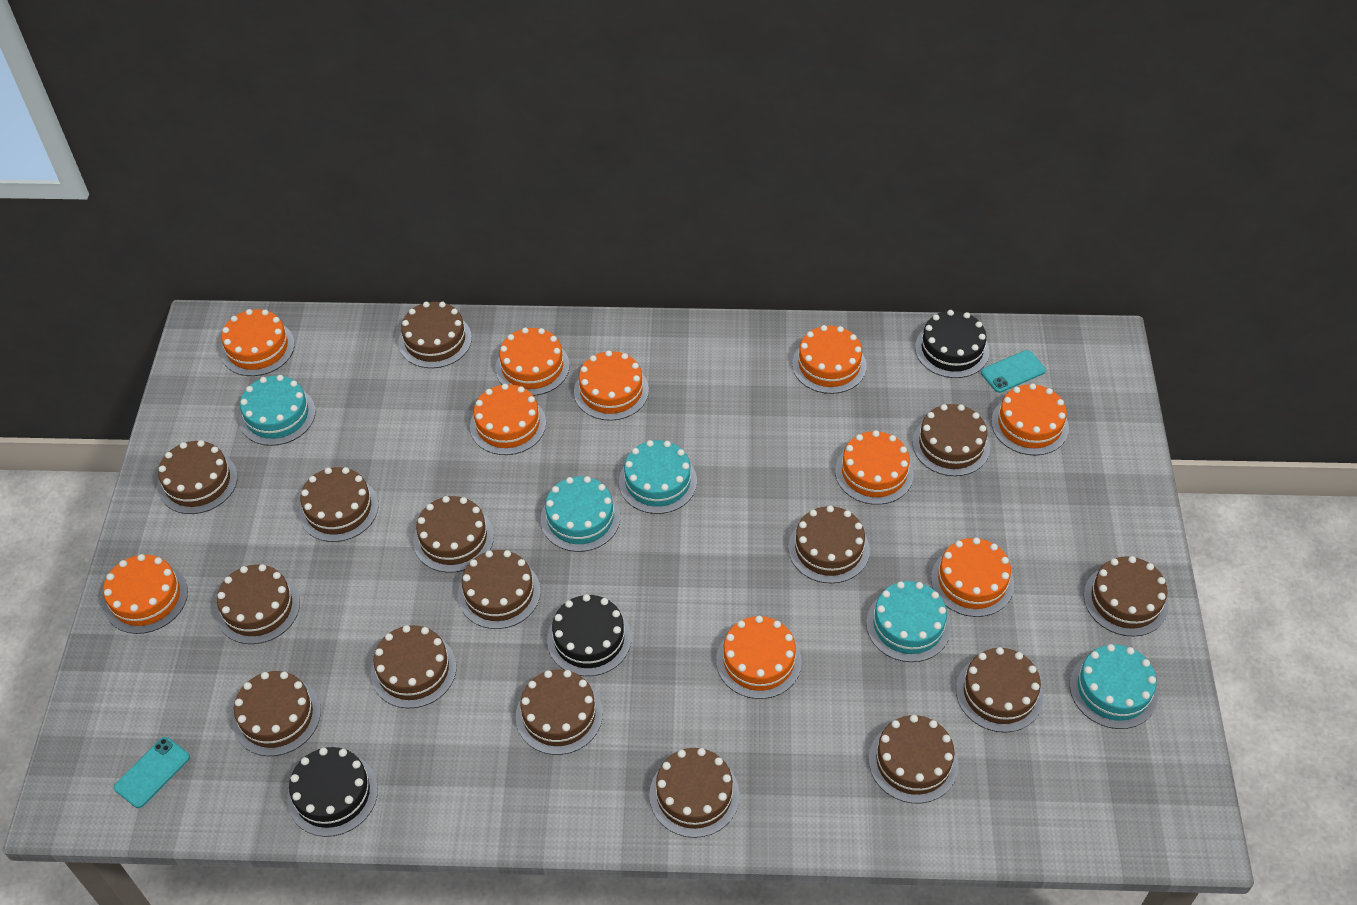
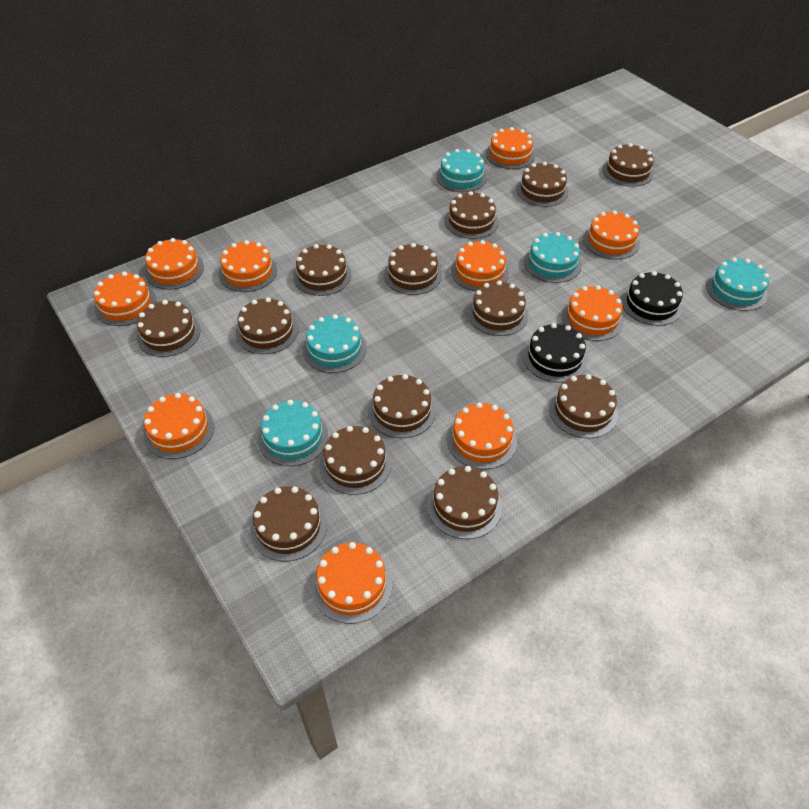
black cake: [287,747,378,837] [547,594,631,676] [915,310,989,378] = 3 -> [523,323,588,382] [621,271,683,326] = 2
brown cake: [158,440,238,514] [216,564,300,644] [233,671,321,756] [299,467,379,542] [371,625,456,708] [399,302,472,368] [413,496,494,573] [458,550,541,629] [516,669,603,755] [649,748,740,838] [788,505,870,583] [869,715,958,803] [912,404,990,476] [956,647,1043,733] [1084,556,1169,636] = 15 -> [137,300,201,357] [236,297,298,354] [250,487,327,561] [293,244,351,296] [319,426,391,495] [368,374,436,438] [384,243,442,295] [427,466,502,539] [444,191,499,239] [467,280,529,336] [516,162,569,207] [549,374,618,438] [602,143,654,187] = 13
turquoise phone: [114,737,190,808] [981,350,1046,393] = 2 -> none = 0

